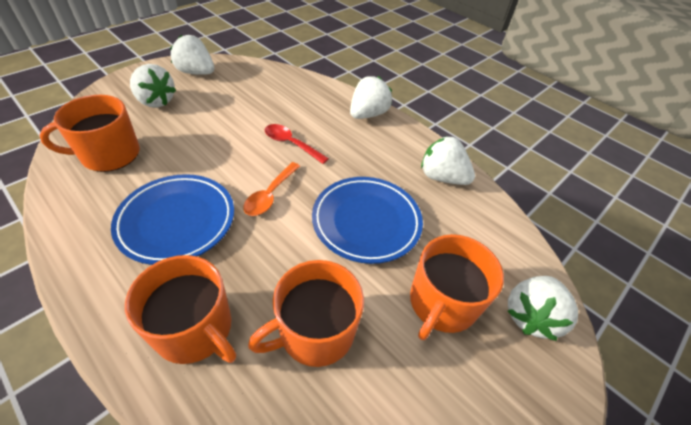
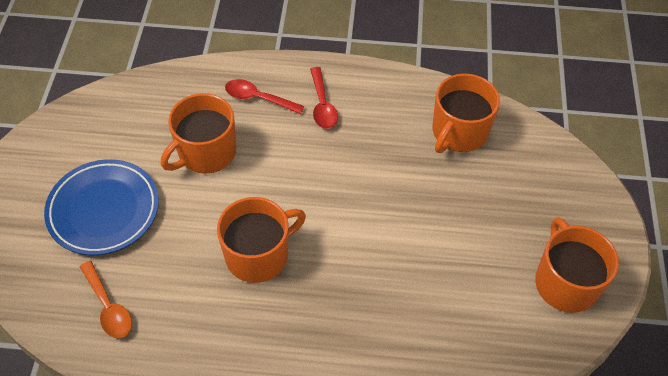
blue plate: [111,174,234,265] [312,177,423,264] = 2 -> [44,159,159,255] = 1
red spoon: [265,124,329,164] = 1 -> [225,79,304,114] [310,67,338,129] = 2
white strawberry: [130,64,176,108] [170,35,214,75] [350,76,392,119] [421,136,475,185] [508,276,578,341] = 5 -> none = 0

